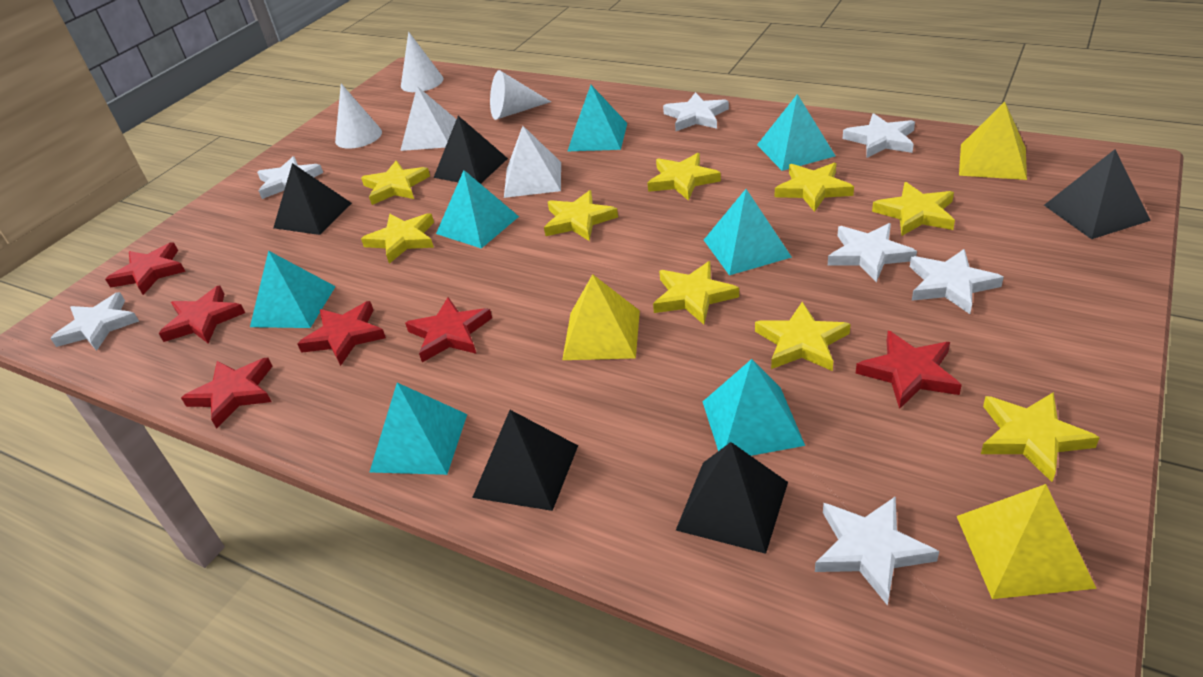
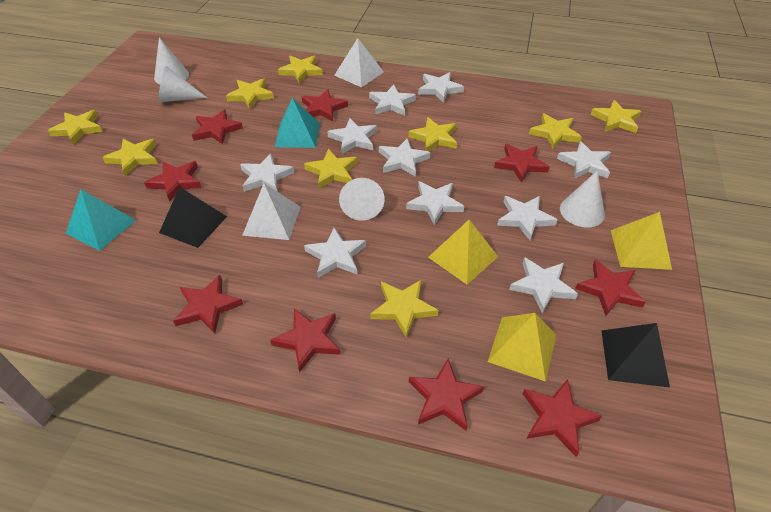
black pyramid: [273,163,352,235] [433,116,508,184] [472,410,578,511] [676,442,788,554] [1044,149,1151,239] = 5 -> [159,187,227,248] [601,323,670,388] = 2
red star: [105,242,186,295] [158,285,245,343] [181,358,273,428] [297,301,386,366] [405,297,492,362] [856,331,962,409] = 6 -> [144,161,202,202] [173,275,243,334] [192,109,243,145] [270,308,341,373] [302,89,348,122] [409,358,484,431] [494,144,549,183] [523,379,602,457] [575,260,646,316] = 9
turquoise pyramid: [250,251,336,328] [370,383,467,475] [436,170,519,249] [568,85,627,151] [703,359,805,456] [704,189,792,275] [757,94,835,171] = 7 -> [65,189,136,251] [275,98,320,148] = 2
white cone: [335,84,382,149] [401,32,443,92] [490,70,551,120] = 3 -> [154,37,189,84] [158,66,207,102] [339,178,385,221] [560,171,605,227] = 4
white star: [50,292,139,351] [257,156,323,199] [663,92,729,131] [815,496,939,606] [828,223,917,282] [843,113,915,158] [910,249,1004,314] = 7 -> [240,153,294,192] [304,228,366,278] [327,118,377,154] [369,84,416,116] [379,138,430,177] [406,181,464,225] [418,72,464,103] [497,196,558,240] [509,257,578,313] [557,141,611,179] = 10

